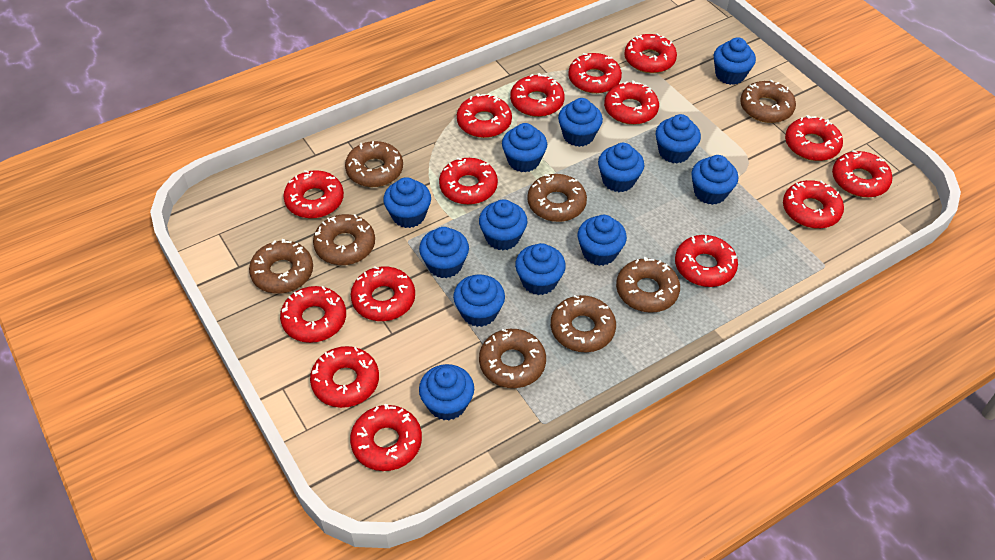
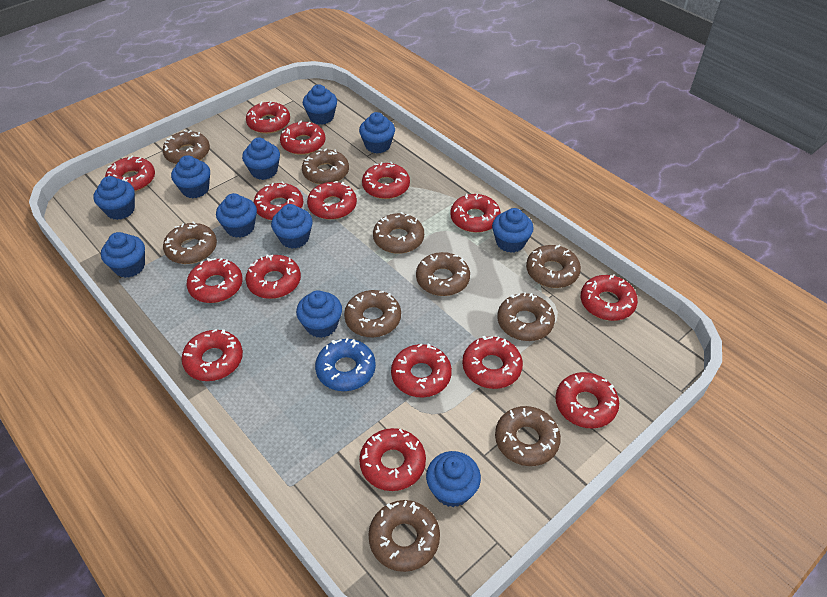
blue cupcake: [383,177,431,228] [419,227,469,278] [419,364,474,420] [453,274,505,327] [479,199,527,250] [502,123,547,172] [515,243,566,295] [558,98,603,147] [578,215,627,266] [598,143,644,192] [656,114,701,163] [691,155,738,205] [714,37,756,85] = 13 -> [94,176,135,220] [101,232,145,278] [171,155,210,198] [216,193,257,238] [242,138,280,180] [271,204,313,249] [296,290,342,338] [303,84,337,125] [359,112,395,153] [426,451,481,507] [492,208,534,253] = 11
blue donut: none = 0 -> [315,338,376,391] = 1
brown donut: [249,239,313,294] [313,214,375,265] [345,141,403,187] [479,329,546,388] [527,174,587,222] [551,295,616,352] [616,257,680,313] [740,80,796,123] = 8 -> [162,130,210,164] [163,221,217,264] [302,149,349,184] [344,290,401,337] [368,500,440,572] [373,212,424,254] [416,252,470,296] [495,406,561,466] [497,292,555,341] [526,244,581,288] = 10

